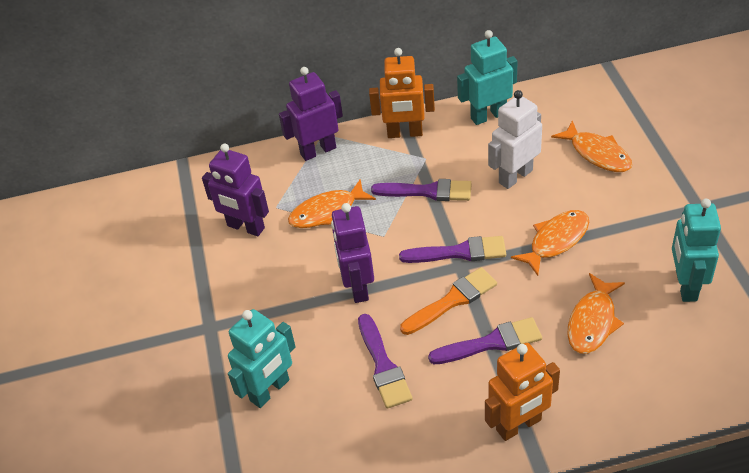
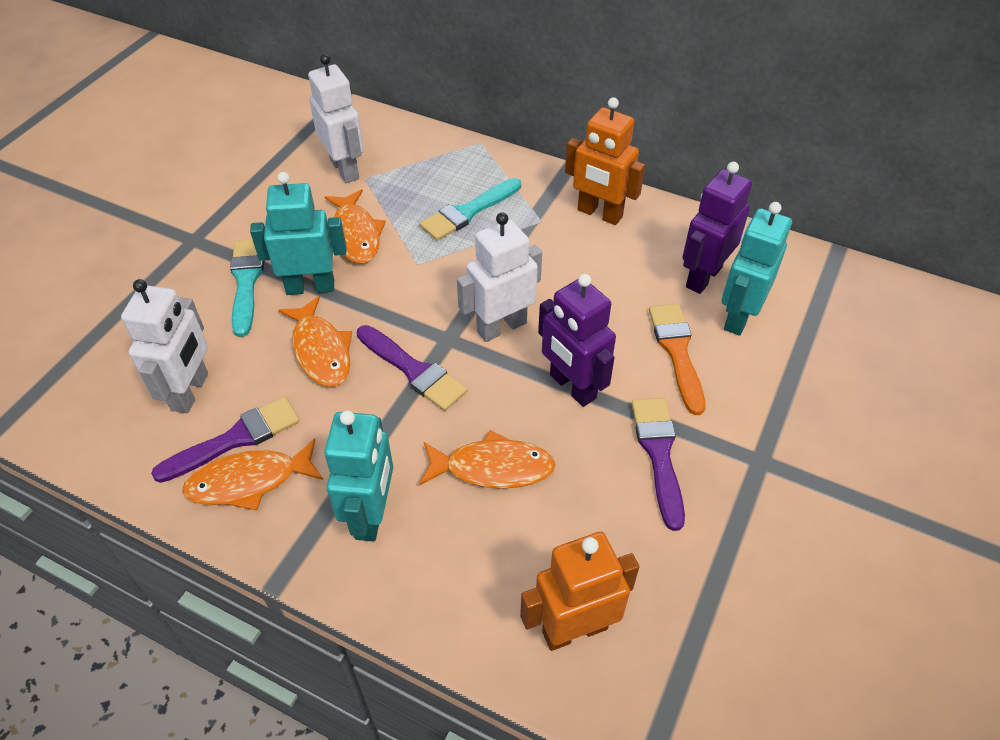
purple brush: [358,314,413,408] [371,179,472,201] [399,236,506,263] [428,317,542,364] = 4 -> [151,397,300,483] [357,325,467,411] [632,398,685,531] = 3
purple robot: [202,144,269,236] [279,67,343,161] [331,203,374,303] = 3 -> [538,274,616,407] [682,162,752,294] = 2
turquoise brush: none = 0 -> [230,239,265,337] [420,178,521,240] = 2
white robot: [488,90,542,189] = 1 -> [121,279,208,413] [308,54,364,183] [457,212,542,342] = 3

